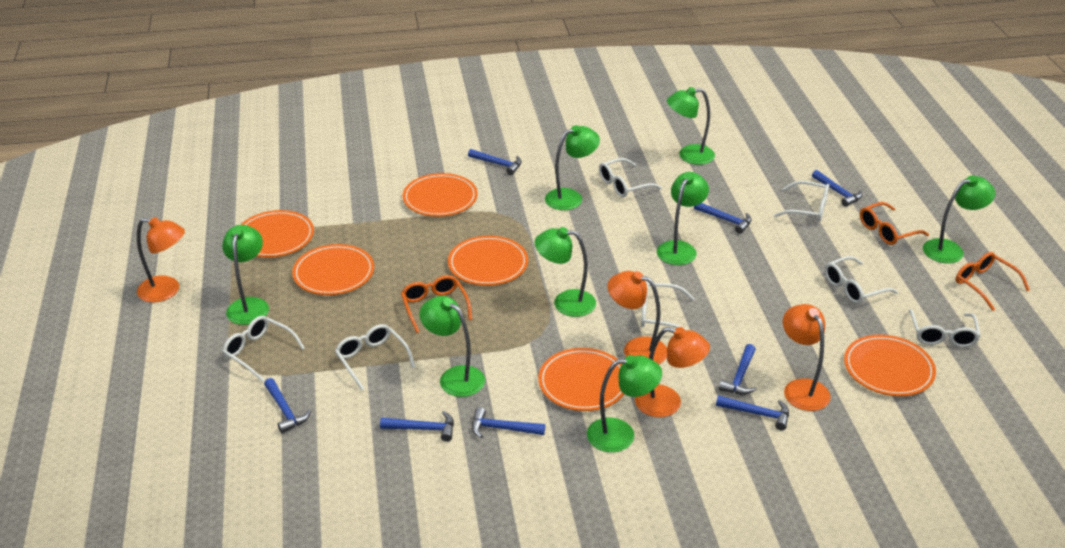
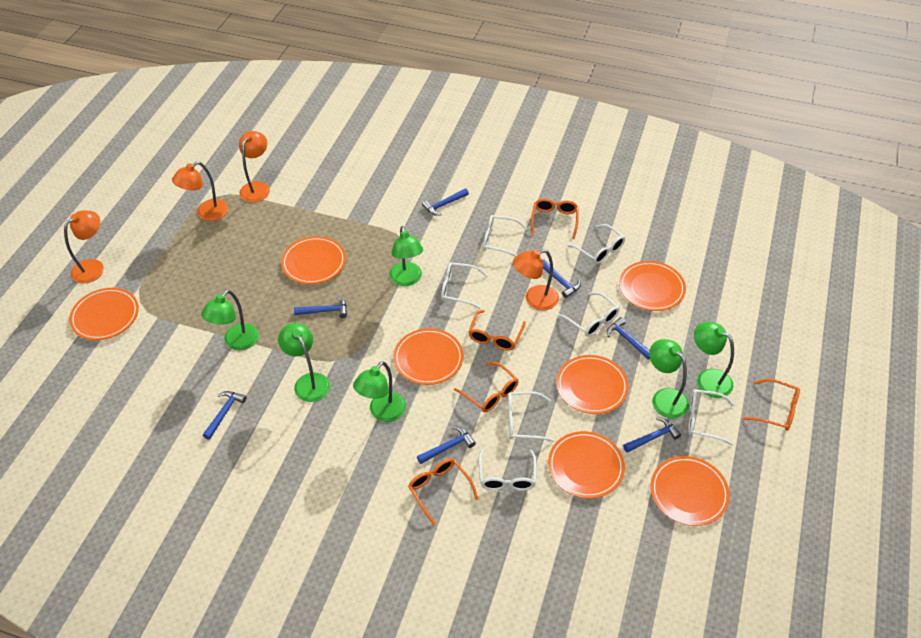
blue hammer: [264,378,311,433] [380,411,454,442] [468,149,522,175] [472,407,545,438] [694,203,752,234] [716,395,789,430] [719,344,756,395] [812,170,862,207] = 8 -> [203,391,247,440] [294,296,347,318] [417,426,476,464] [422,188,469,216] [542,259,581,298] [607,317,650,359] [623,417,681,453] = 7
green lamp: [222,225,269,325] [420,296,485,397] [535,227,596,317] [545,125,600,210] [587,355,662,452] [657,172,709,265] [667,87,715,165] [923,175,995,263] = 8 -> [201,290,259,350] [278,323,330,402] [353,361,406,422] [389,226,423,286] [649,339,689,418] [694,322,734,398] = 6
orange glasses: [401,275,472,333] [860,202,929,245] [956,252,1030,311] = 3 -> [408,458,478,525] [454,362,519,413] [469,310,526,351] [531,199,579,239] [743,379,800,431] = 5
orange plate: [241,210,314,257] [292,244,374,295] [403,173,478,217] [448,236,528,286] [538,348,624,411] [844,335,936,396] = 6 -> [69,288,139,340] [281,236,346,284] [393,328,464,385] [548,431,625,498] [556,355,629,414] [619,261,686,311] [651,456,730,526] = 7

